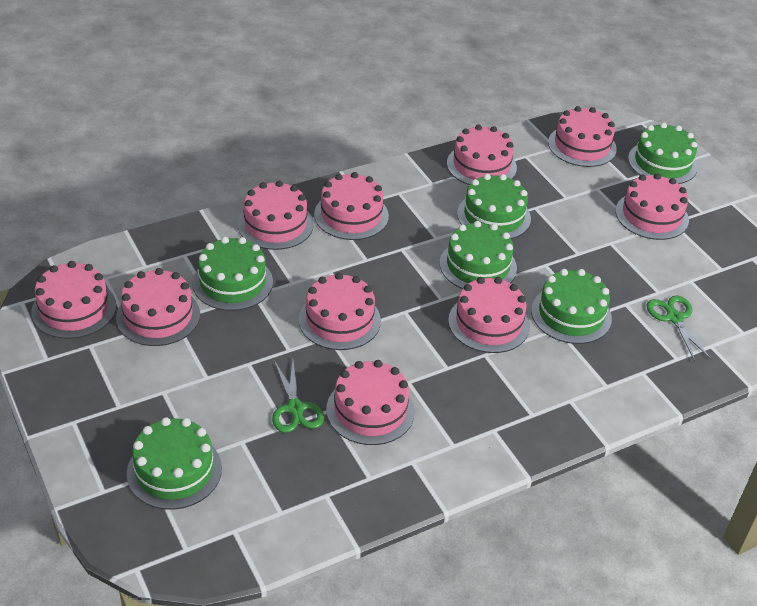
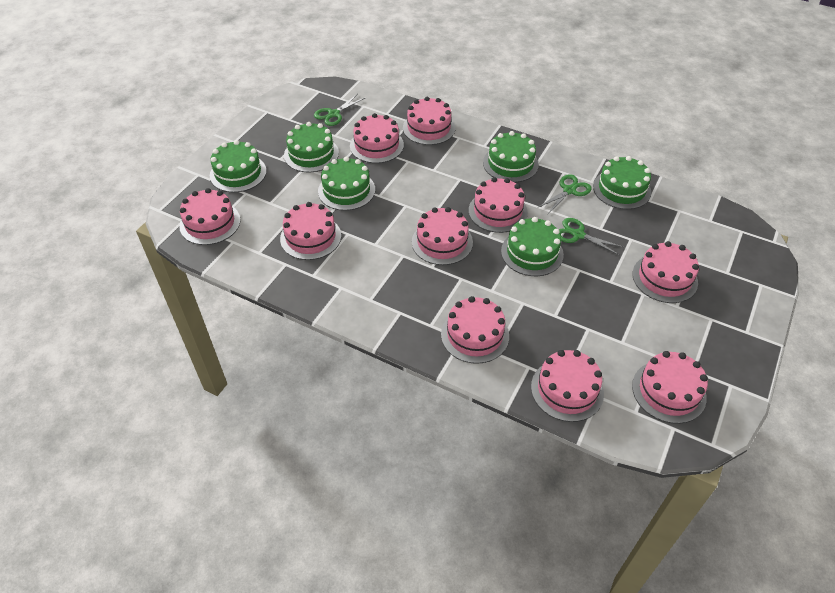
green scissors: [272,361,324,433] [647,296,711,362] = 2 -> [314,94,366,126] [537,174,592,215] [559,218,625,255] = 3

